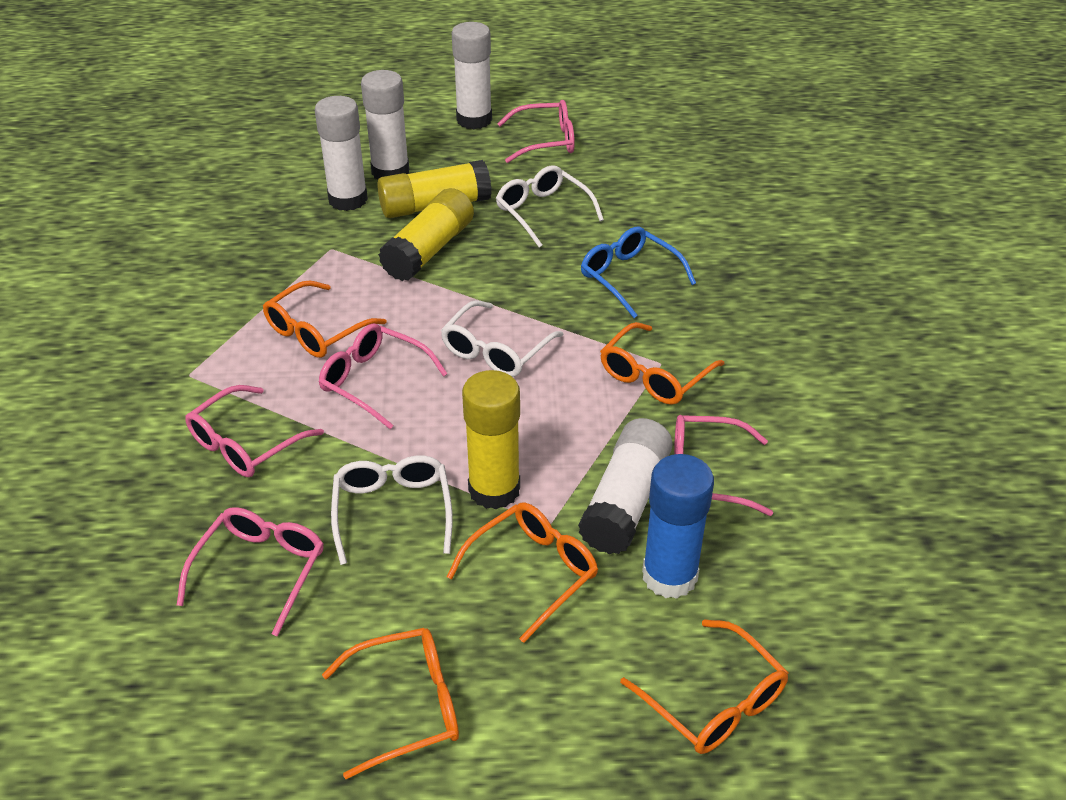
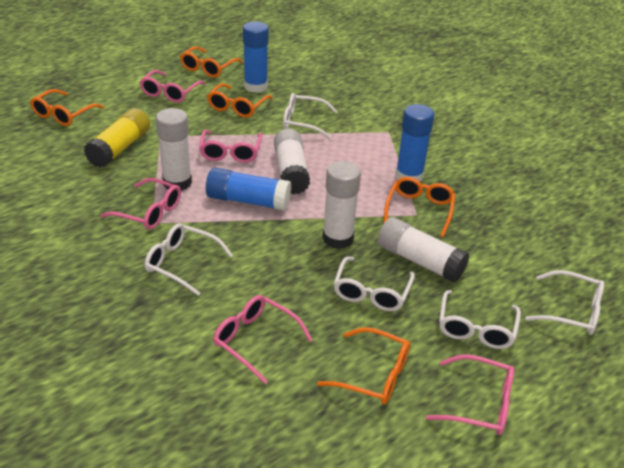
blue glasses: [581,227,696,318] = 1 -> none = 0
blue glue stick: [642,454,714,599] = 1 -> [206,168,291,211] [243,21,269,93] [395,104,434,182] = 3
white glasses: [331,455,453,565] [441,300,563,377] [496,165,604,248] = 3 -> [145,223,233,296] [283,93,338,139] [333,257,415,311] [439,290,521,349] [525,270,604,335] = 5
yellow glue stick: [377,160,492,218] [378,188,474,281] [462,370,520,509] = 3 -> [84,108,150,168] = 1

